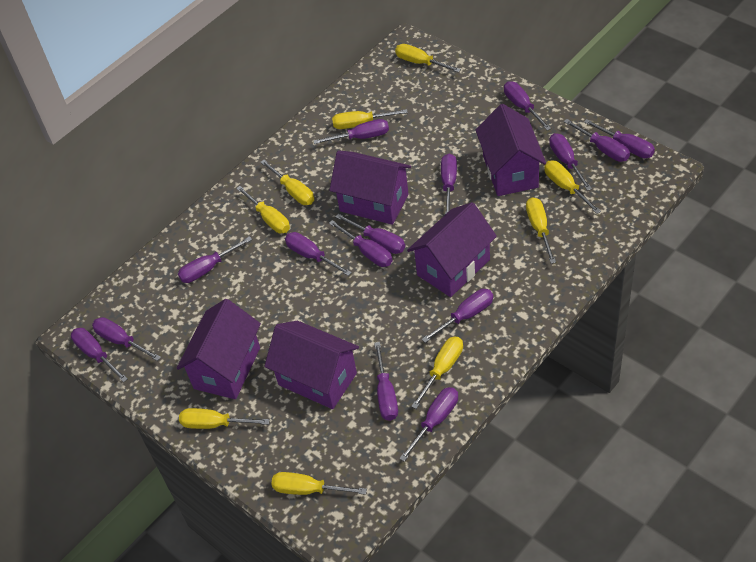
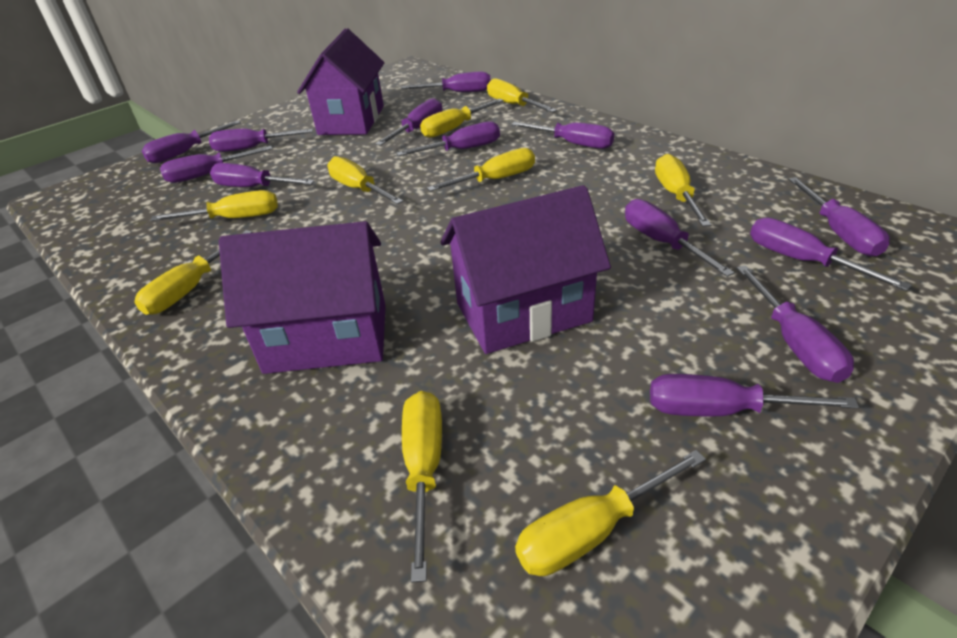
purple house: [177,299,261,399] [264,321,359,409] [329,150,411,225] [407,202,497,297] [476,104,546,196] = 5 -> [219,221,386,374] [297,28,385,135] [440,185,611,354] = 3
purple screwdriver: [71,328,128,382] [92,317,161,361] [178,236,252,283] [285,232,352,276] [313,119,389,144] [329,220,393,267] [335,214,405,254] [374,342,398,421] [399,387,458,462] [422,289,493,343] [441,154,457,215] [504,81,551,131] [549,133,592,191] [564,119,630,162] [584,119,655,158] = 15 -> [142,121,241,163] [160,146,273,183] [209,129,313,152] [210,163,314,187] [375,98,442,146] [396,121,500,156] [401,72,490,92] [511,122,614,149] [625,199,735,277] [650,374,859,416] [737,265,854,383] [750,218,912,291] [788,177,890,256] = 13

